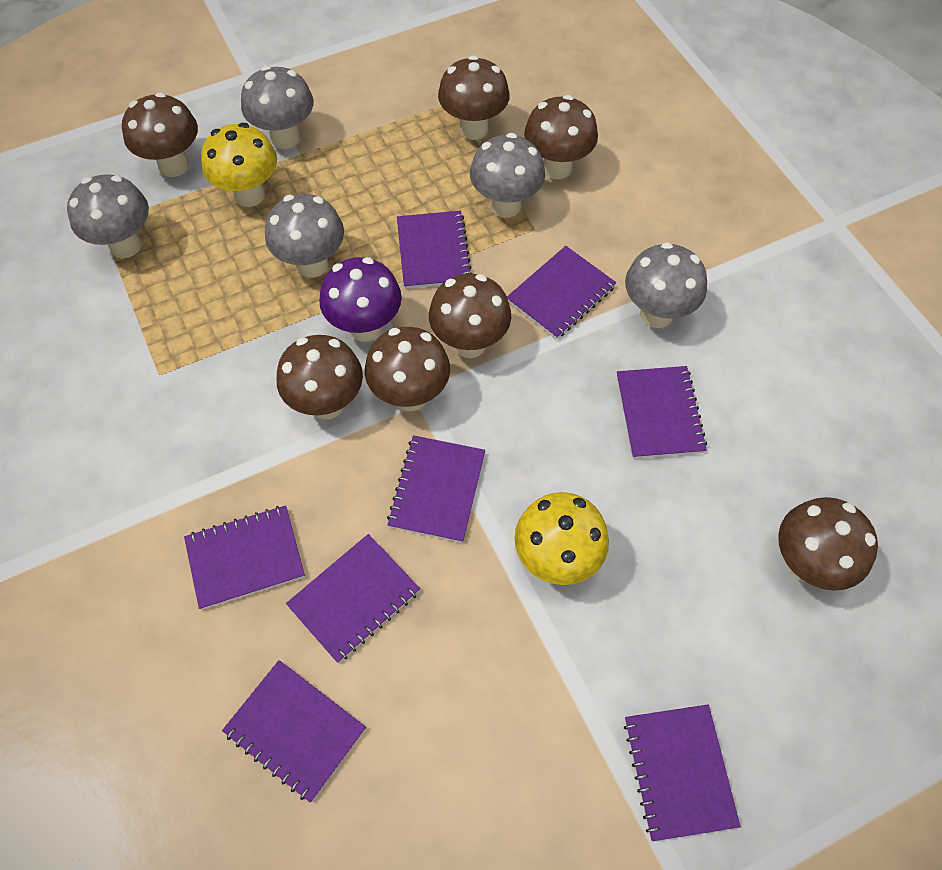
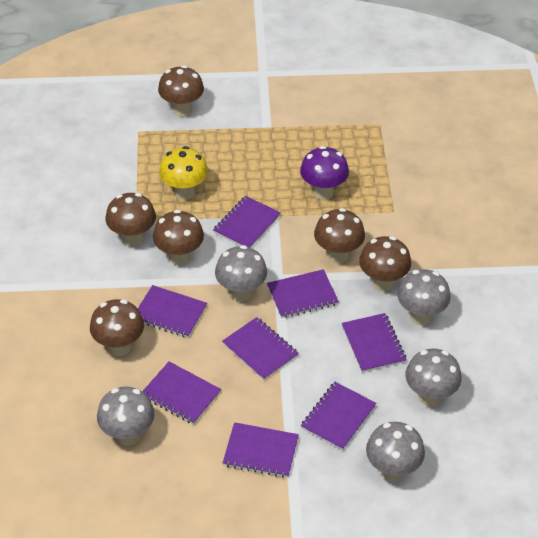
brown mushroom: [122,92,198,177] [277,335,363,419] [365,327,450,411] [429,274,511,358] [438,55,510,140] [524,95,598,179] [778,497,878,591] = 7 -> [90,299,144,356] [106,193,156,247] [153,210,204,265] [158,65,204,117] [314,208,365,264] [359,236,411,292] = 6
yellow mushroom: [201,123,277,207] [514,492,609,585] = 2 -> [159,146,208,200] = 1

